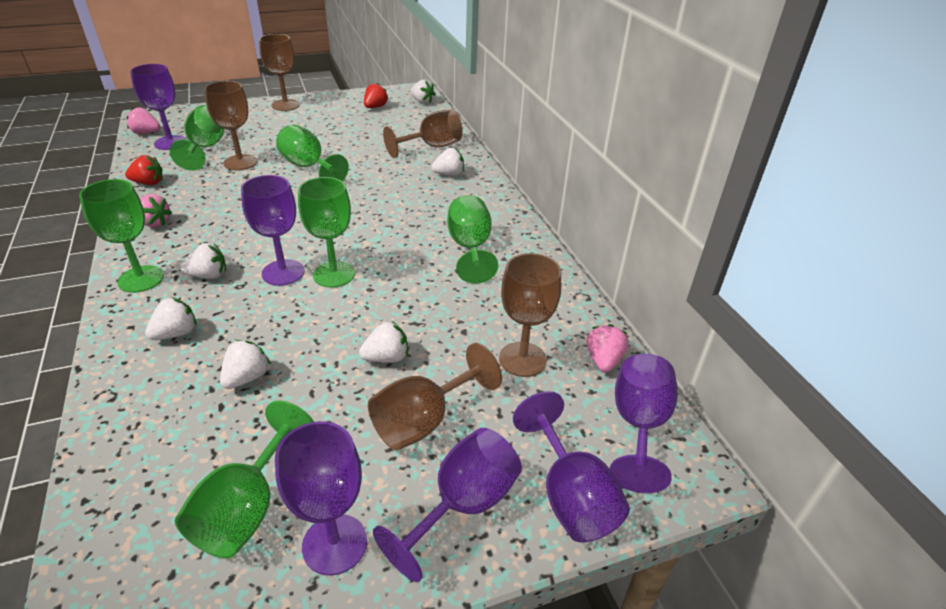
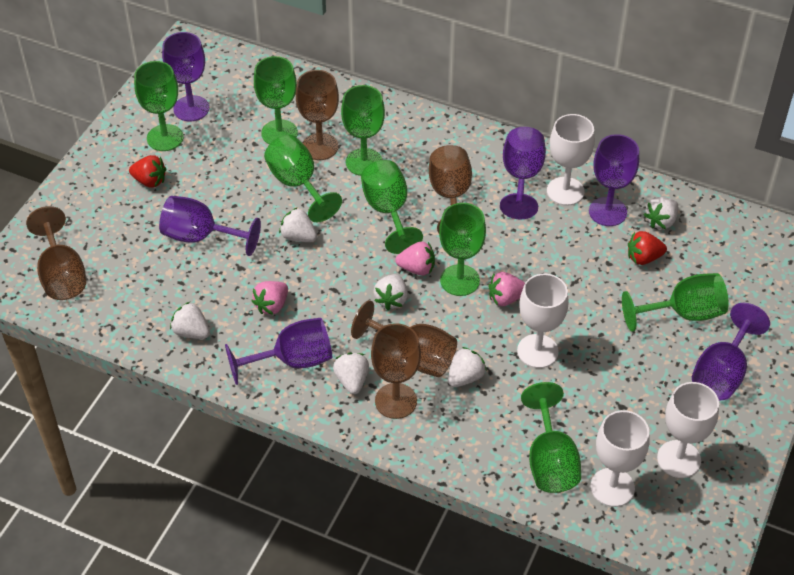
green goblet: [79,179,164,293] [170,105,224,170] [175,400,314,558] [276,125,349,181] [298,177,355,288] [447,195,498,284] = 6 -> [134,61,184,151] [254,56,298,144] [264,135,342,222] [341,85,385,176] [361,160,423,254] [439,203,486,296] [521,382,581,493] [622,273,729,332] = 8
white goblet: none = 0 -> [517,274,569,368] [547,114,595,206] [591,410,650,507] [657,382,719,478] = 4

